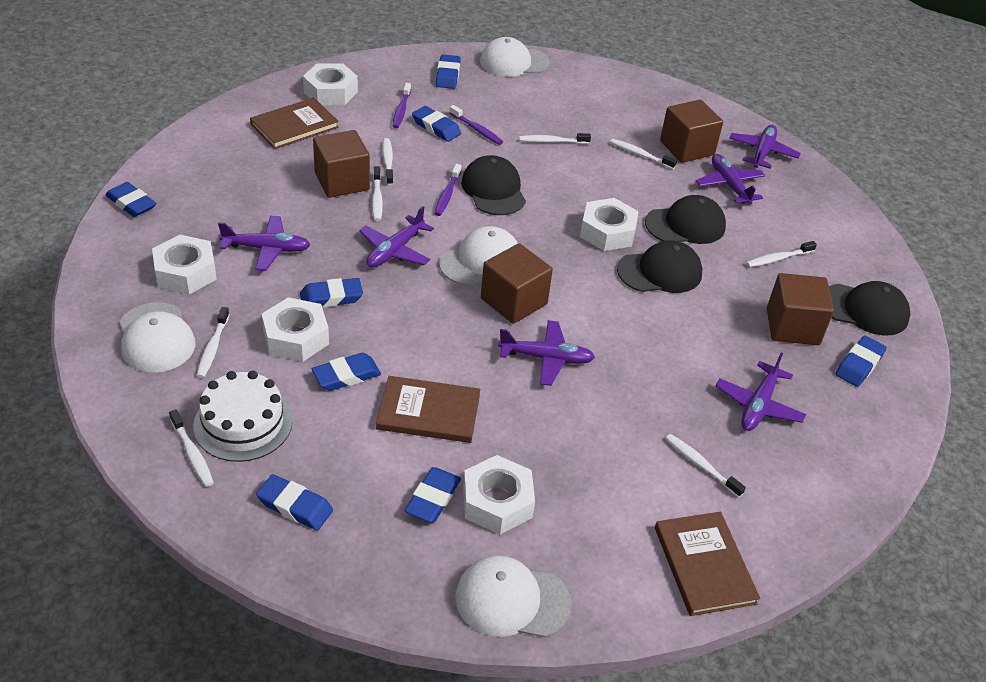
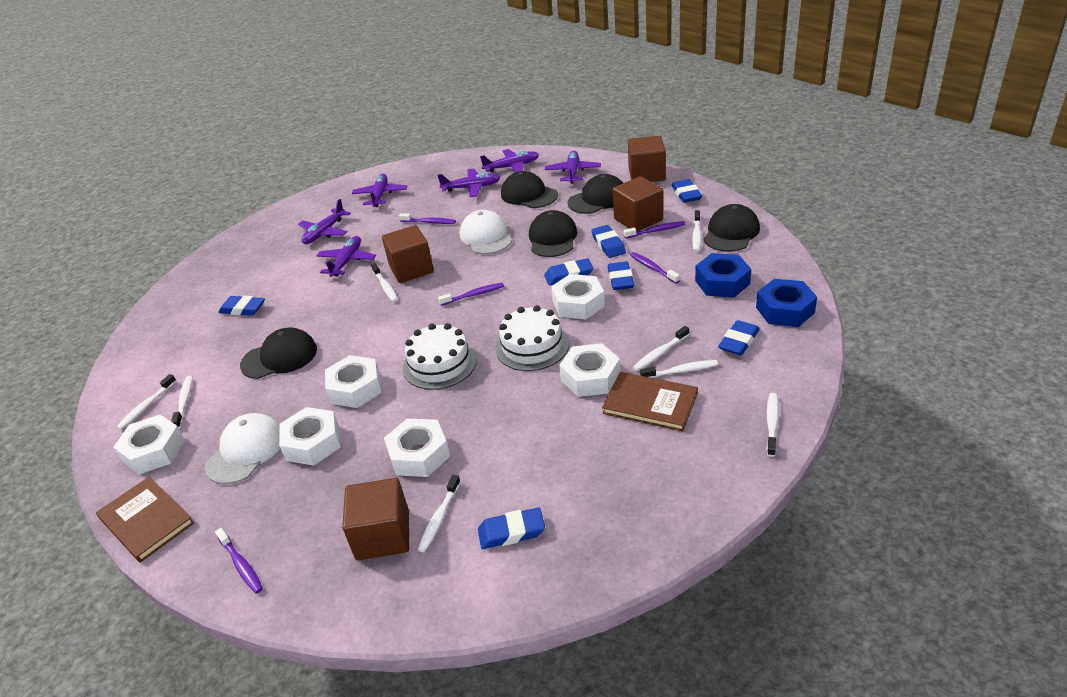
black cap: [461,155,526,215] [617,240,703,293] [645,195,726,244] [829,281,910,336] = 4 -> [240,327,317,379] [501,171,558,208] [529,210,577,257] [567,174,623,214] [704,204,760,252] = 5
blue eraser: [105,182,156,217] [256,474,333,530] [300,278,363,308] [312,353,381,391] [404,467,461,523] [412,106,461,142] [436,54,461,89] [836,336,887,387] = 8 -> [218,296,265,316] [478,507,545,549] [544,258,593,285] [592,225,626,258] [608,261,634,290] [672,179,702,203] [718,320,760,355] = 7
blue nut: none = 0 -> [695,253,751,297] [756,279,817,327] = 2
brown book: [250,98,339,149] [376,376,480,443] [655,512,760,616] = 3 -> [96,477,195,563] [602,372,698,432] = 2
purple toothbrush: [393,83,411,128] [434,164,461,216] [450,105,503,145] = 3 -> [215,528,263,594] [399,213,456,224] [438,282,504,306] [624,221,685,239] [630,252,680,284] = 5
white cake: [193,371,293,462] = 1 -> [403,323,477,390] [495,305,569,371] = 2
white cap: [120,302,196,373] [439,226,518,286] [455,556,571,638] [480,37,550,77] = 4 -> [205,413,280,484] [460,210,512,254] = 2
white nut: [152,235,217,294] [262,297,329,362] [303,64,358,105] [463,455,535,534] [580,198,639,251] = 5 -> [113,415,185,475] [279,407,341,466] [325,355,382,408] [384,418,450,477] [551,274,605,320] [559,343,620,397] = 6

